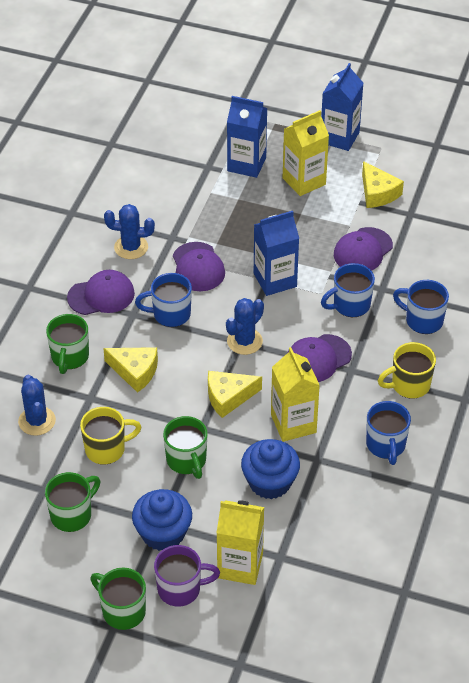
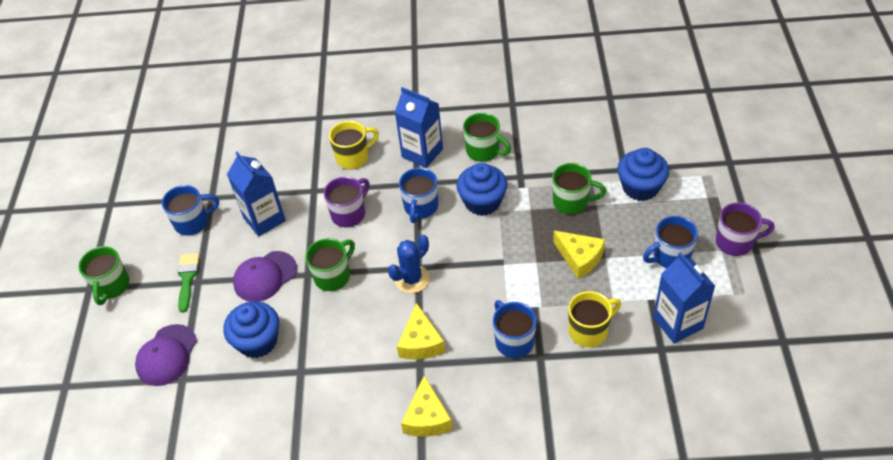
blue cactus: [18,375,56,436] [104,204,155,259] [226,298,264,355] = 3 -> [388,235,430,293] = 1
blue cupcake: [132,489,192,551] [241,439,300,499] = 2 -> [224,301,279,358] [456,163,507,216] [617,148,669,201] = 3
green brush: none = 0 -> [177,253,200,313] = 1
purple cap: [67,270,135,315] [173,242,225,291] [287,334,352,382] [334,227,393,271] = 4 -> [135,324,197,386] [233,251,297,302] = 2
purple mug: [154,545,220,607] = 1 -> [324,177,370,228] [716,202,775,256] = 2
yellow carton: [217,500,264,585] [271,347,320,442] [283,110,329,196] = 3 -> none = 0

